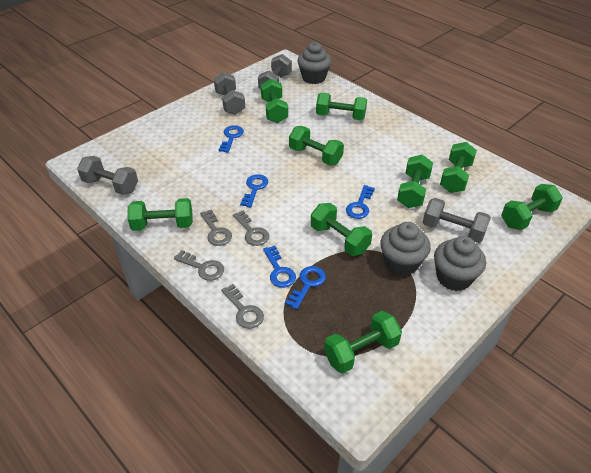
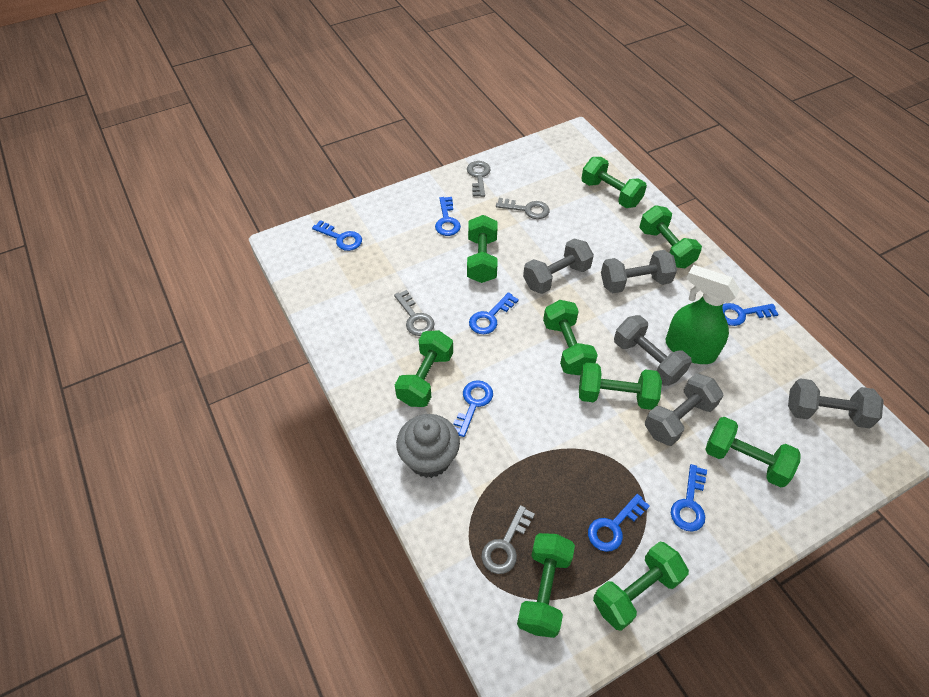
blue key: [219,125,244,153] [240,174,268,208] [263,246,296,288] [285,266,326,310] [346,185,375,219] = 5 -> [312,220,362,251] [435,197,461,236] [453,380,493,437] [469,292,519,334] [588,494,650,552] [671,464,707,532] [723,303,779,326] = 7
green spray bottle: none = 0 -> [665,265,740,364] = 1
grey cupcake: [297,42,331,84] [380,222,431,276] [434,236,486,291] = 3 -> [396,414,460,478] = 1
grey dumbbell: [77,156,138,195] [214,72,245,115] [258,54,292,89] [423,198,491,243] = 4 -> [523,238,594,294] [601,250,677,293] [614,315,692,386] [645,373,724,446] [788,378,884,429] = 5

